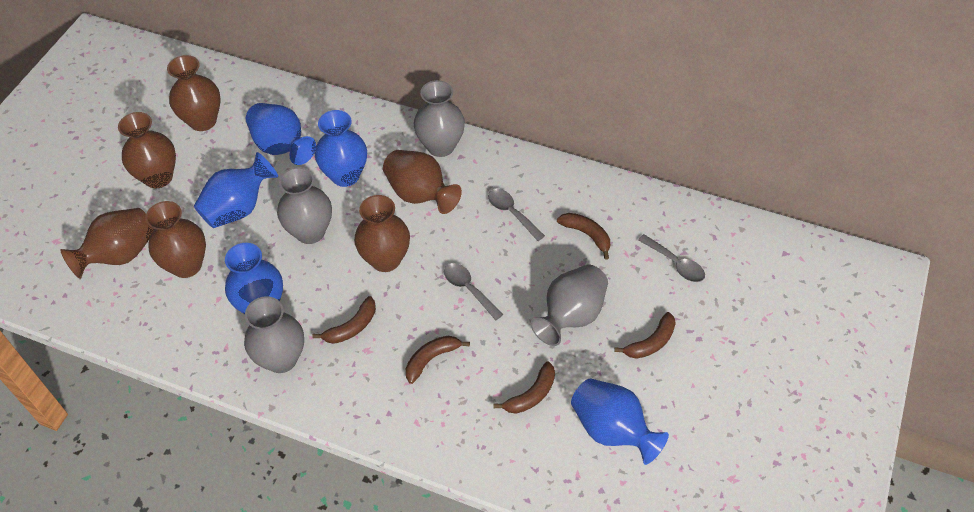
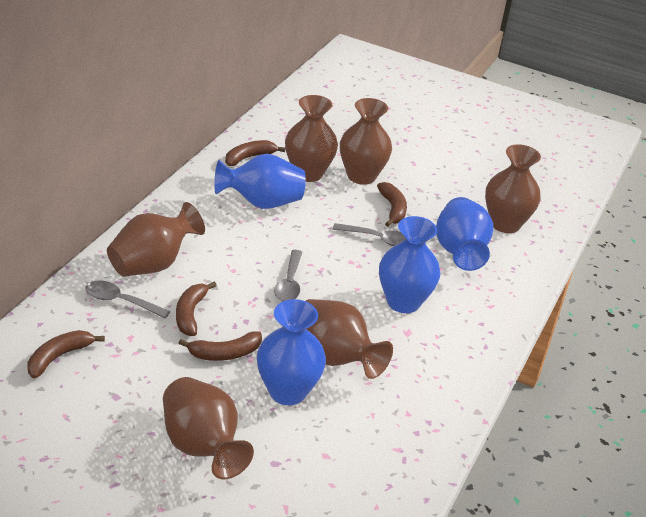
blue vase: [194,152,278,228] [225,243,283,314] [246,103,316,165] [315,110,367,187] [571,379,669,465] = 5 -> [214,154,306,209] [257,299,326,405] [379,216,440,313] [436,197,493,271] = 4
grey vase: [244,296,304,373] [277,167,332,244] [414,80,465,157] [531,265,608,346] = 4 -> none = 0

